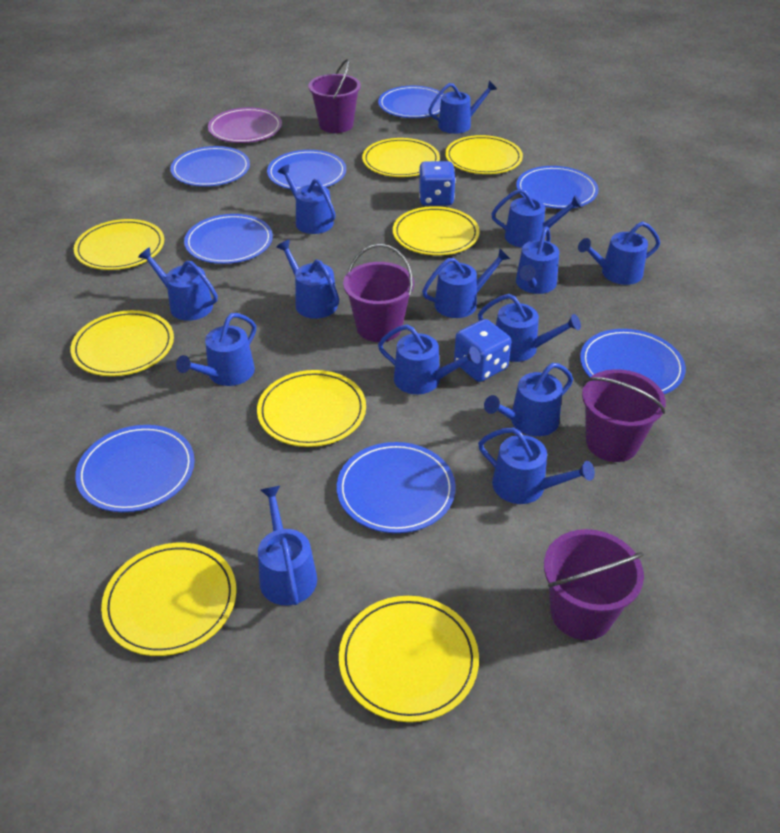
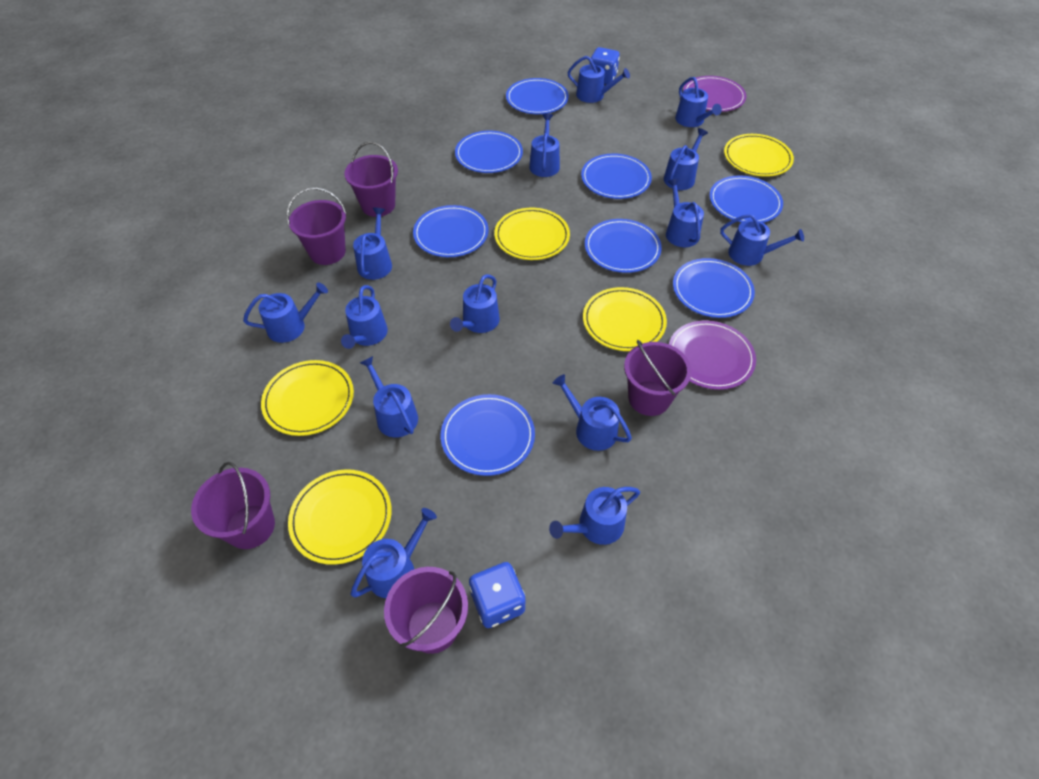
purple bucket: [308,59,361,133] [343,244,414,342] [544,529,644,640] [582,369,666,462] = 4 -> [191,462,275,549] [287,187,346,265] [344,142,398,217] [384,567,468,654] [624,340,692,416] = 5
purple plate: [208,108,282,143] = 1 -> [669,320,756,390] [683,76,746,112] = 2
yellow plate: [71,310,174,376] [74,219,164,270] [101,543,237,656] [257,370,366,447] [339,596,479,722] [362,138,440,177] [393,206,480,255] [445,135,523,174] = 8 -> [261,360,354,436] [288,469,392,565] [494,208,570,260] [583,287,667,351] [724,134,794,177] = 5

